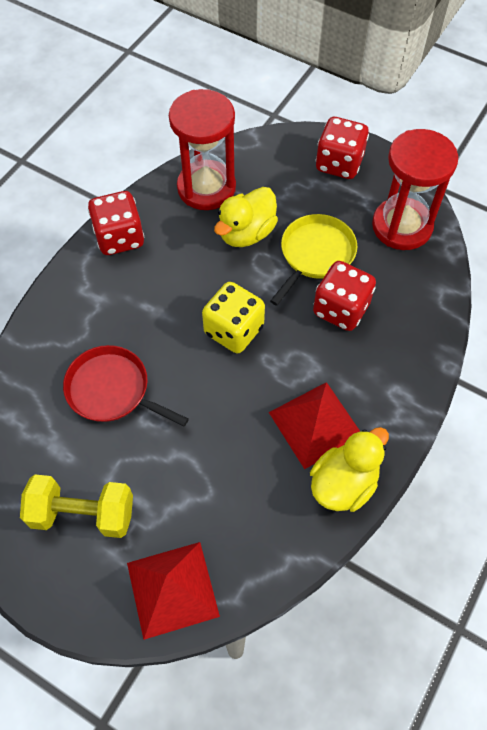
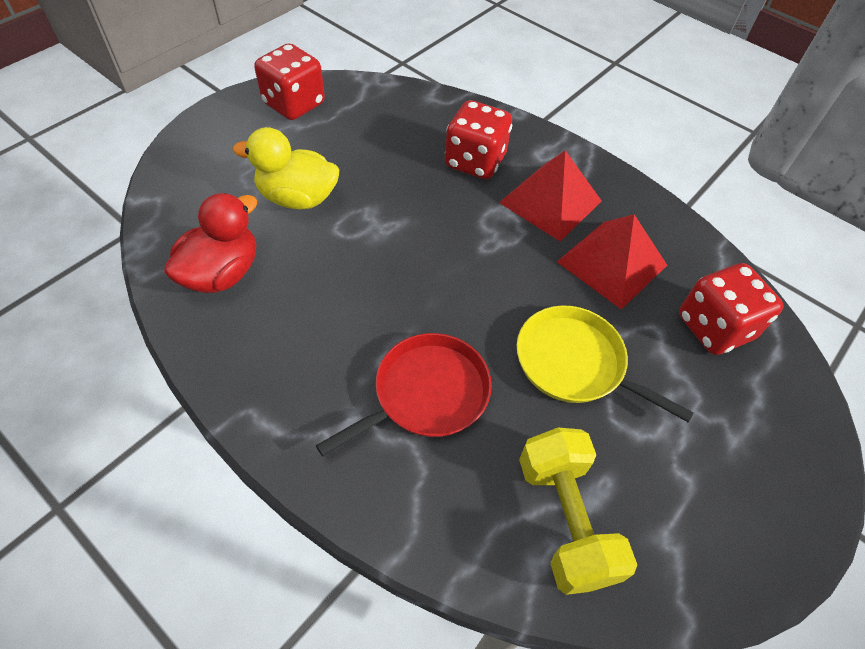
red duck: none = 0 -> [164,193,257,293] = 1
red hourglass: [169,89,236,210] [372,129,458,250] = 2 -> none = 0
yellow dice: [202,282,265,353] = 1 -> none = 0
yellow duck: [214,187,278,247] [310,427,389,512] = 2 -> [233,127,339,209] = 1

